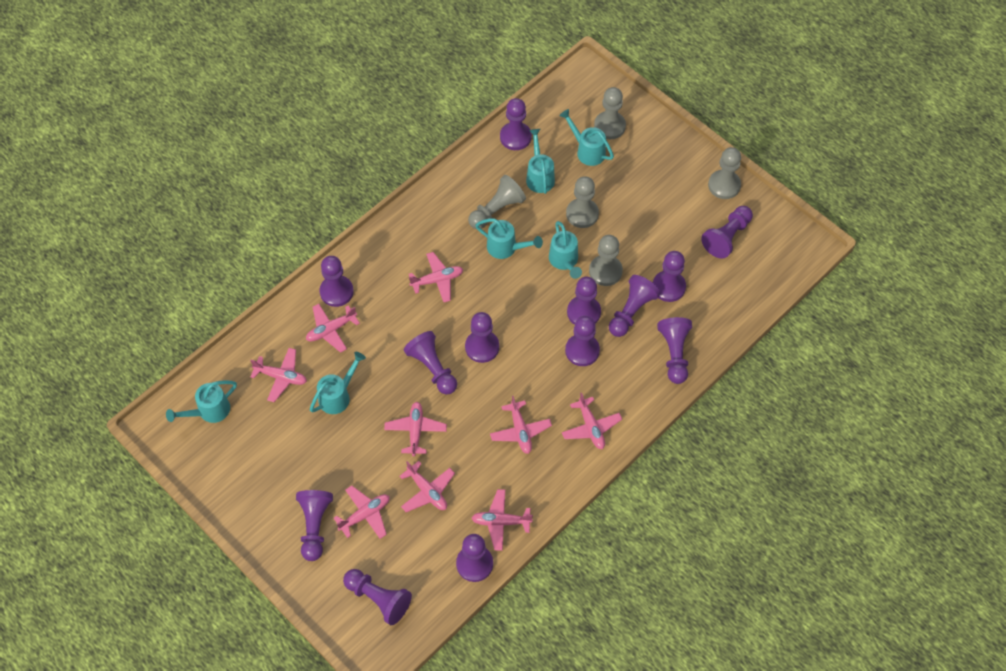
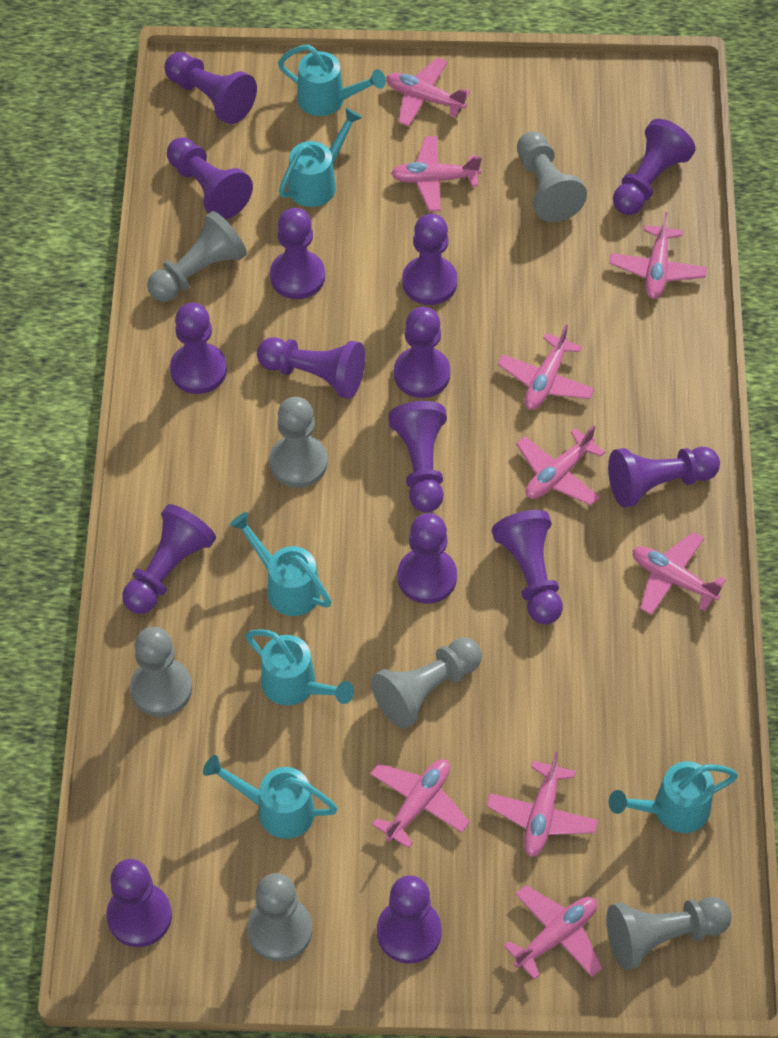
grey pawn: [468,175,526,229] [566,176,599,228] [589,235,623,286] [594,87,626,139] [708,147,741,199] = 5 -> [130,627,192,717] [147,211,247,302] [247,873,312,961] [269,397,328,488] [371,638,482,729] [517,131,587,222] [606,897,731,970] = 7
purple pawn: [296,490,333,561] [320,256,354,307] [343,569,412,625] [404,331,457,394] [456,534,493,582] [465,312,499,363] [500,98,532,150] [565,316,600,366] [567,277,601,325] [609,275,661,337] [653,251,686,302] [657,317,692,384] [701,206,753,259] = 13 -> [106,859,172,947] [122,504,216,614] [164,52,257,124] [167,137,253,219] [170,303,227,394] [257,337,365,399] [270,208,325,299] [377,875,442,963] [388,401,447,513] [394,307,451,398] [397,513,457,604] [402,214,458,305] [492,510,563,624] [608,447,720,508] [613,119,696,215] = 15

